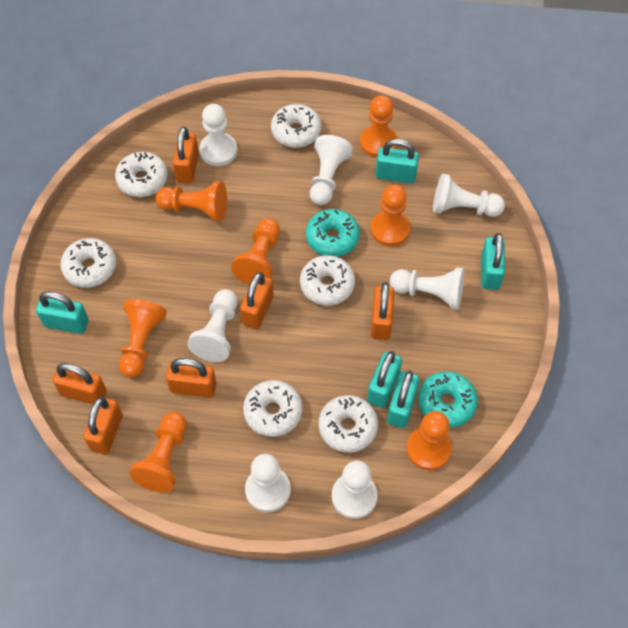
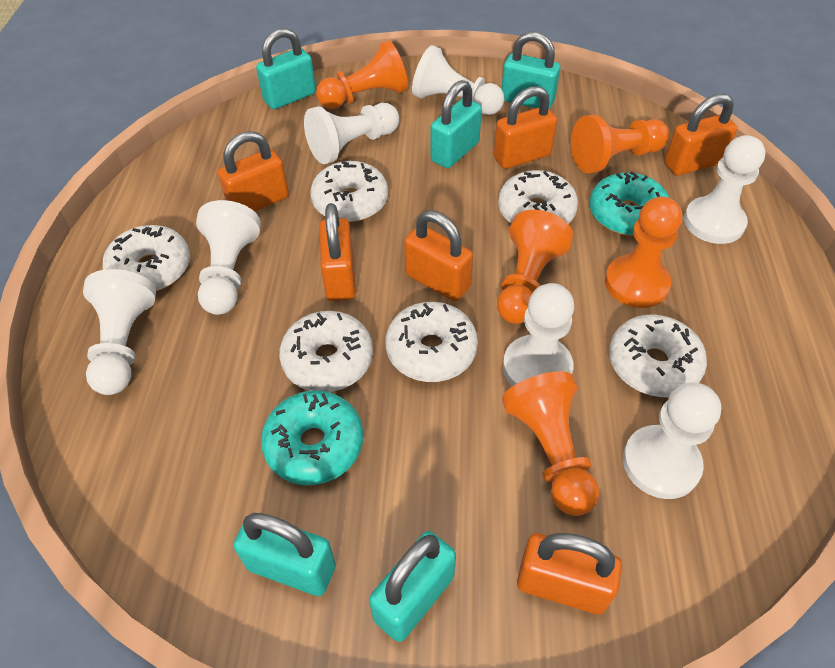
orange pawn: [119,299,167,377] [129,412,187,493] [155,181,227,222] [231,218,280,285] [360,95,398,158] [370,185,410,246] [406,411,452,470] = 7 -> [316,40,408,109] [497,210,573,324] [502,371,599,516] [571,115,670,173] [605,197,682,308] = 5

